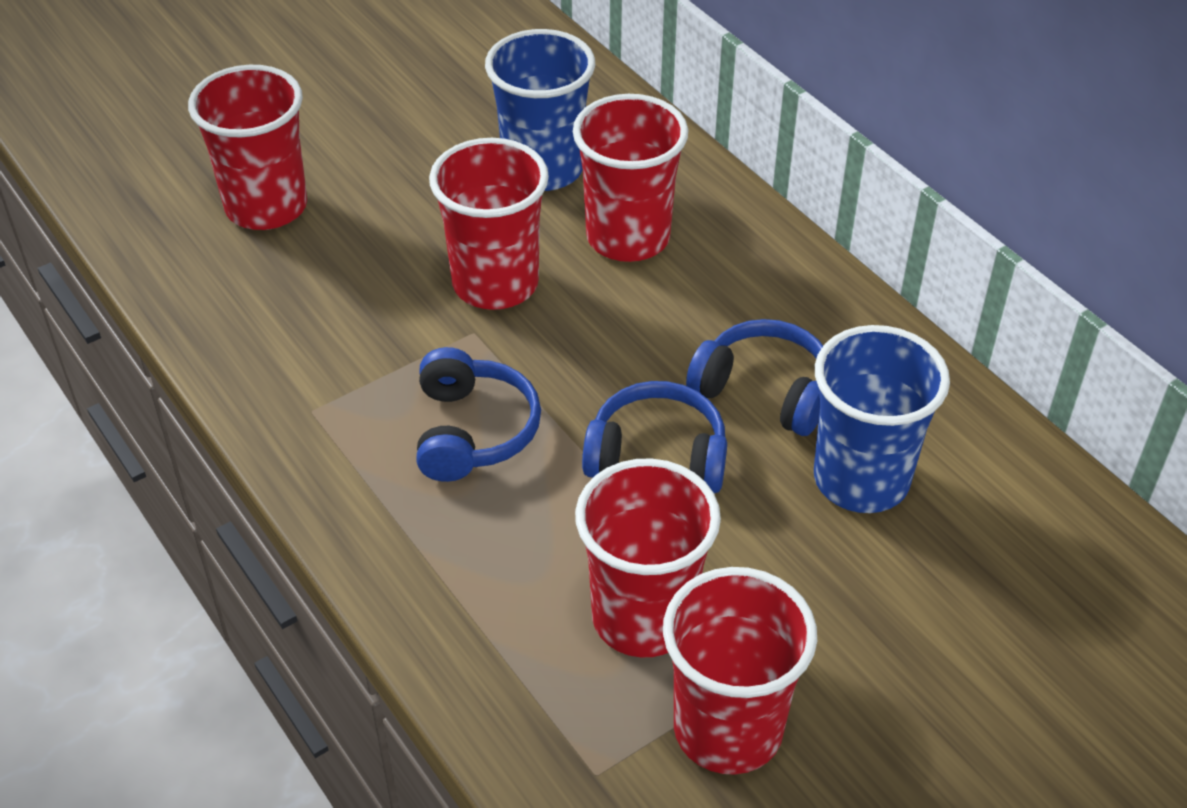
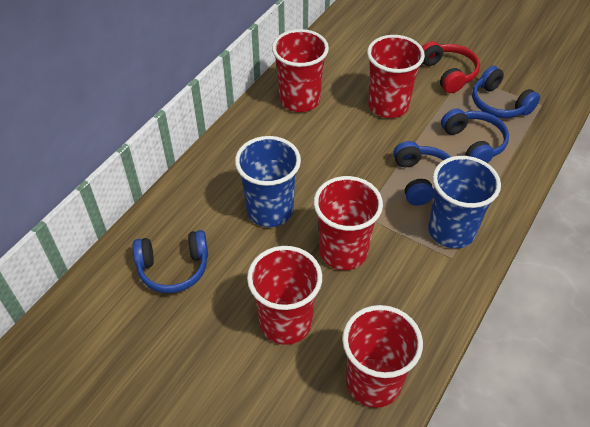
blue headphones: [416,347,541,482] [582,381,727,493] [686,319,823,436] = 3 -> [133,230,208,293] [393,141,451,206] [441,109,509,163] [472,66,540,118] = 4
red headphones: none = 0 -> [422,41,480,93] = 1

